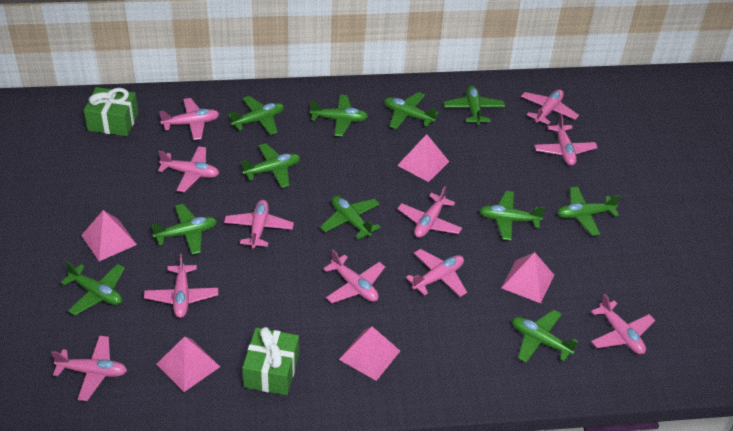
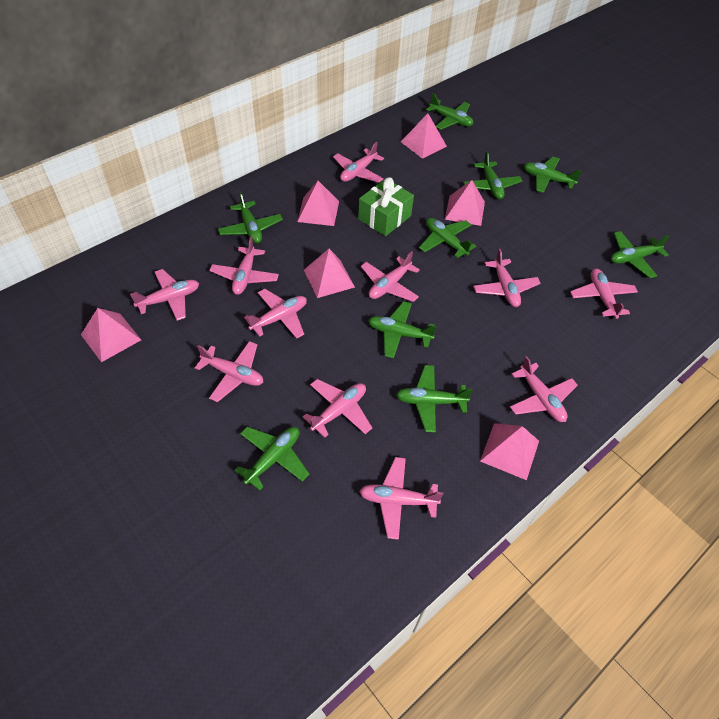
green gift: [84,87,138,136] [242,327,299,395] = 2 -> [358,177,414,236] = 1
green plane: [61,262,125,315] [151,204,217,255] [228,96,284,135] [241,143,300,188] [310,95,368,136] [320,196,380,239] [384,92,439,129] [444,85,505,126] [479,191,545,240] [512,310,578,363] [557,186,620,236] = 11 -> [218,191,283,243] [234,427,309,491] [368,301,437,359] [396,365,473,433] [419,218,476,258] [426,93,473,130] [463,151,522,199] [524,157,582,193] [611,231,670,278] = 9
pink pyramid: [81,210,137,261] [157,336,220,392] [339,326,400,381] [397,134,449,182] [501,252,554,303] = 5 -> [81,308,141,362] [297,181,339,226] [304,249,355,298] [401,114,447,159] [445,180,485,226] [480,423,539,480] = 6

